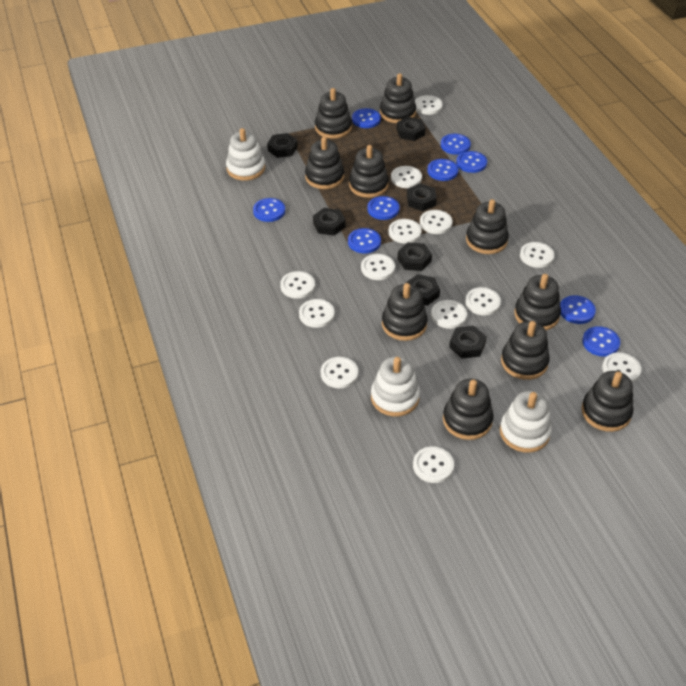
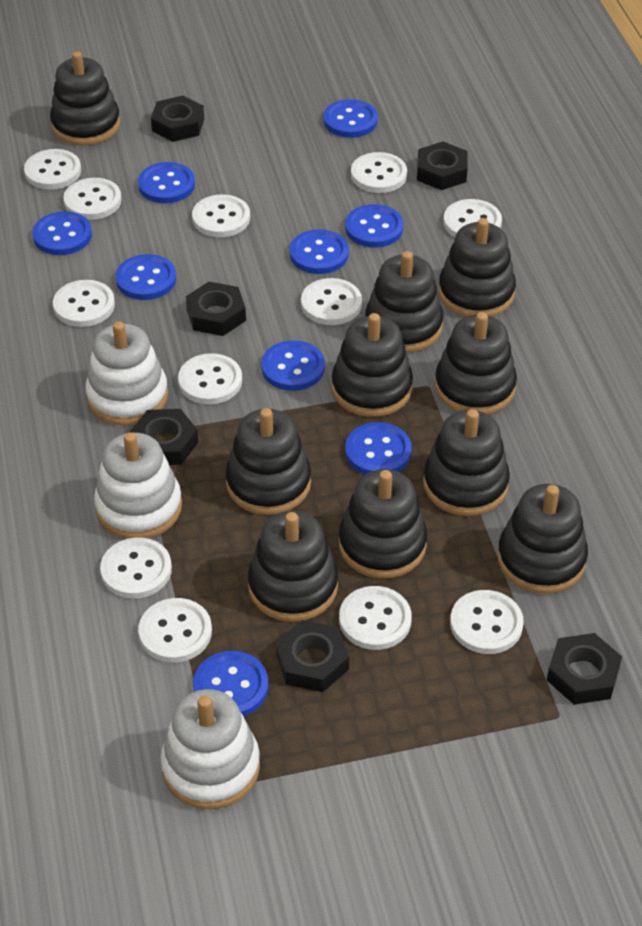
black nut: [267,133,298,158] [313,208,345,236] [397,117,426,141] [397,242,432,271] [406,274,440,306] [407,183,437,211] [449,326,487,358] = 7 -> [130,409,198,465] [151,96,204,142] [186,282,246,336] [276,620,349,692] [417,141,468,190] [547,633,622,705] = 6
white button: [280,271,315,299] [299,299,335,328] [321,357,358,388] [361,254,395,280] [389,219,422,244] [391,166,422,188] [413,446,454,483] [415,95,443,115] [420,210,452,234] [431,300,467,329] [465,287,501,315] [520,242,554,268] [602,353,641,383] = 13 -> [24,149,81,190] [53,280,115,327] [63,178,122,220] [100,537,172,598] [138,598,212,662] [178,353,242,404] [192,195,250,237] [301,278,362,325] [339,586,412,650] [351,152,407,193] [443,199,502,237] [450,590,524,654] = 12

